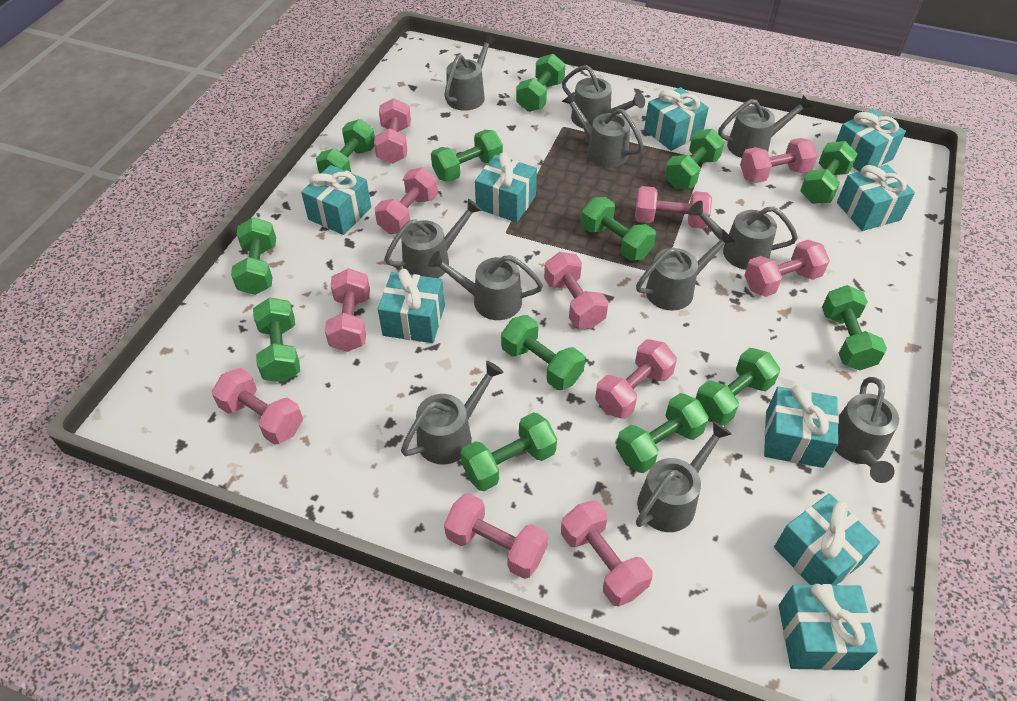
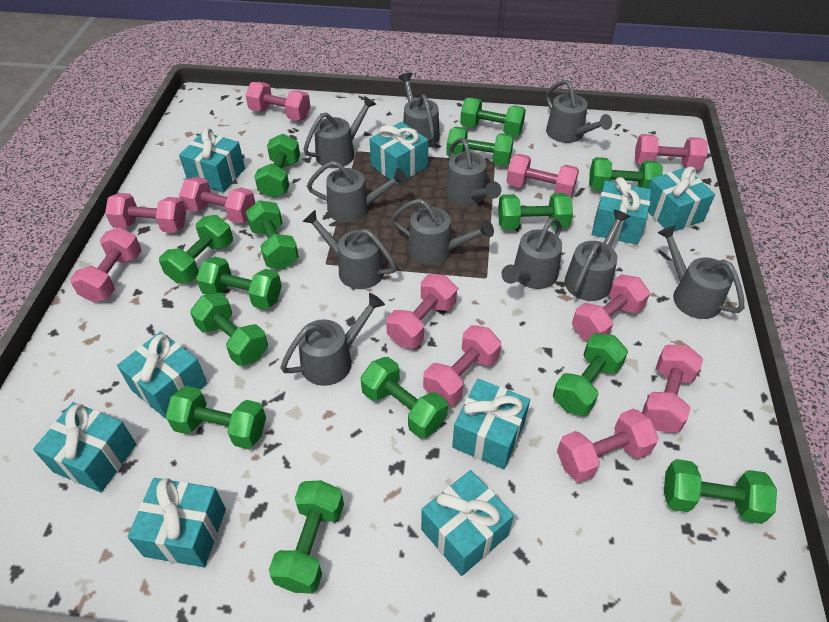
green dumbbell: [231,217,276,295] [253,297,300,382] [316,119,375,173] [431,130,503,182] [461,412,557,491] [501,315,585,390] [516,54,565,112] [581,197,656,261] [616,393,709,473] [664,129,725,189] [695,348,780,426] [800,141,857,204] [822,285,887,371] = 13 -> [159,215,233,283] [166,386,266,449] [190,293,268,366] [196,257,282,310] [246,200,299,269] [254,134,300,198] [269,480,344,594] [360,357,448,438] [446,127,514,166] [460,97,526,136] [498,193,573,230] [553,333,628,416] [589,157,663,190] [664,459,777,524] = 14

